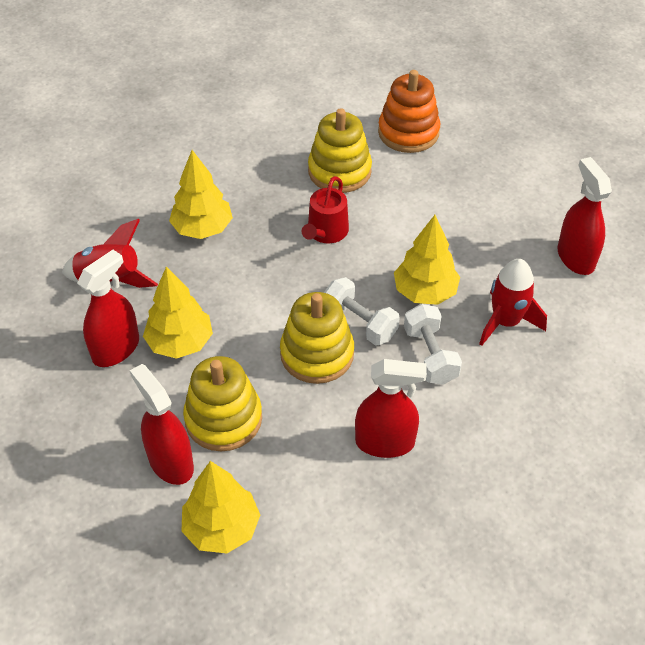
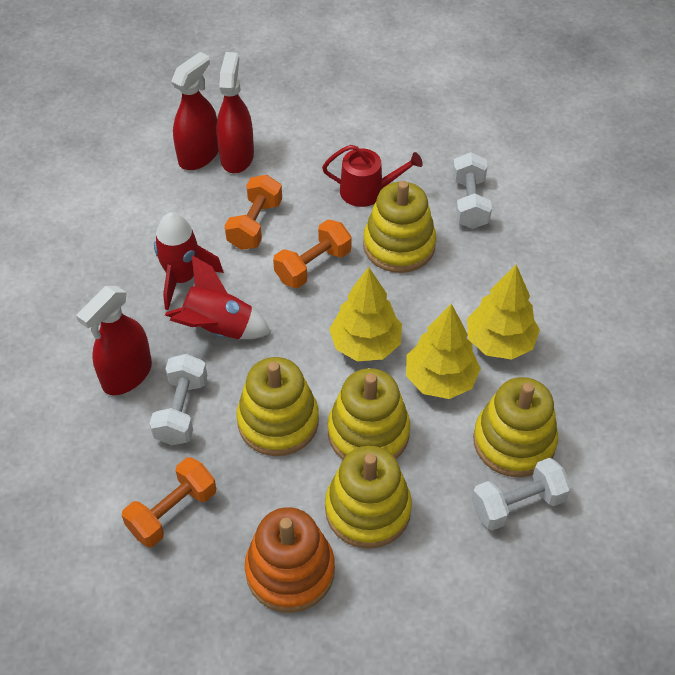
orange dumbbell: none = 0 -> [122,457,216,547] [225,175,282,250] [273,219,352,288] = 3
red spray bottle: [77,250,139,367] [130,364,194,485] [355,359,427,458] [557,157,612,275] = 4 -> [76,286,152,395] [171,52,219,170] [216,52,254,173] = 3
white dumbbell: [324,277,400,346] [404,304,462,385] = 2 -> [150,354,207,445] [452,152,492,229] [472,458,571,531] = 3
yellow stacking toy: [183,356,262,452] [280,292,354,384] [308,108,372,193] = 3 -> [237,357,319,456] [325,446,412,549] [328,368,410,460] [363,181,436,273] [473,377,558,477] = 5
yellow tree: [143,266,213,359] [169,150,233,239] [181,461,260,553] [394,215,460,305] = 4 -> [329,267,402,361] [406,304,481,399] [467,265,540,359] = 3

